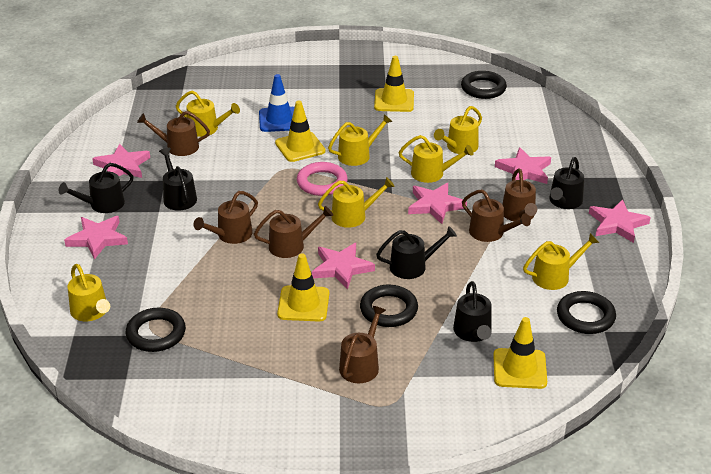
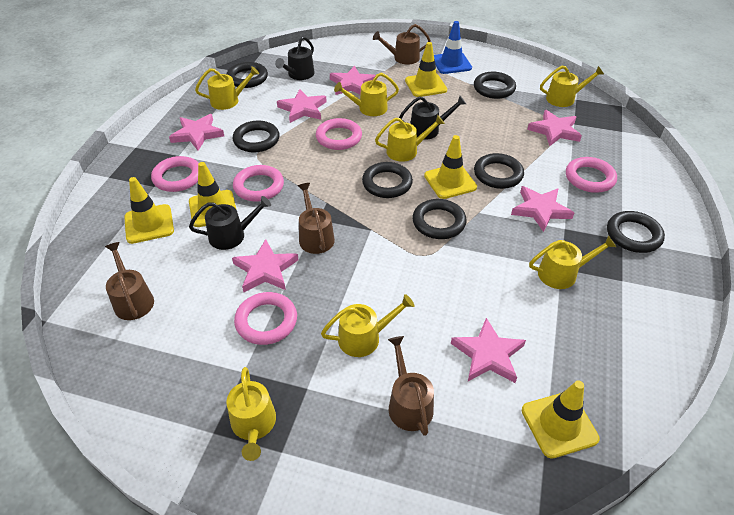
black ring: [126,308,186,352] [360,285,418,327] [461,71,507,99] [557,291,616,334] = 4 -> [227,62,268,88] [233,120,280,152] [362,162,413,198] [412,199,467,239] [474,72,516,99] [474,153,524,189] [607,211,665,253] = 7
black watering can: [59,163,134,213] [159,148,197,211] [376,226,457,279] [453,281,492,342] [549,157,584,209] = 5 -> [189,196,271,250] [275,36,315,80] [399,96,466,140] = 3
brown watering can: [137,111,210,156] [194,191,258,244] [254,206,333,258] [339,306,386,383] [462,189,531,242] [502,169,537,221] = 6 -> [105,242,154,320] [298,183,335,254] [373,24,431,64] [388,336,434,436] = 4
pink ring: [297,162,347,196] = 1 -> [151,156,199,192] [233,165,284,202] [234,292,297,345] [316,118,362,150] [566,157,617,193] = 5
pink star: [64,216,128,260] [92,144,150,178] [312,243,375,290] [408,183,467,224] [495,147,551,184] [589,199,651,243] = 6 -> [169,114,224,151] [232,239,299,292] [277,89,327,123] [330,66,377,95] [451,318,526,383] [511,186,574,232] [527,110,582,146] = 7
yellow traffic cone: [275,101,326,162] [277,253,329,322] [374,56,414,112] [493,317,547,389] = 4 -> [124,177,174,244] [189,162,237,227] [405,42,447,97] [424,135,477,199] [522,380,600,459] = 5

